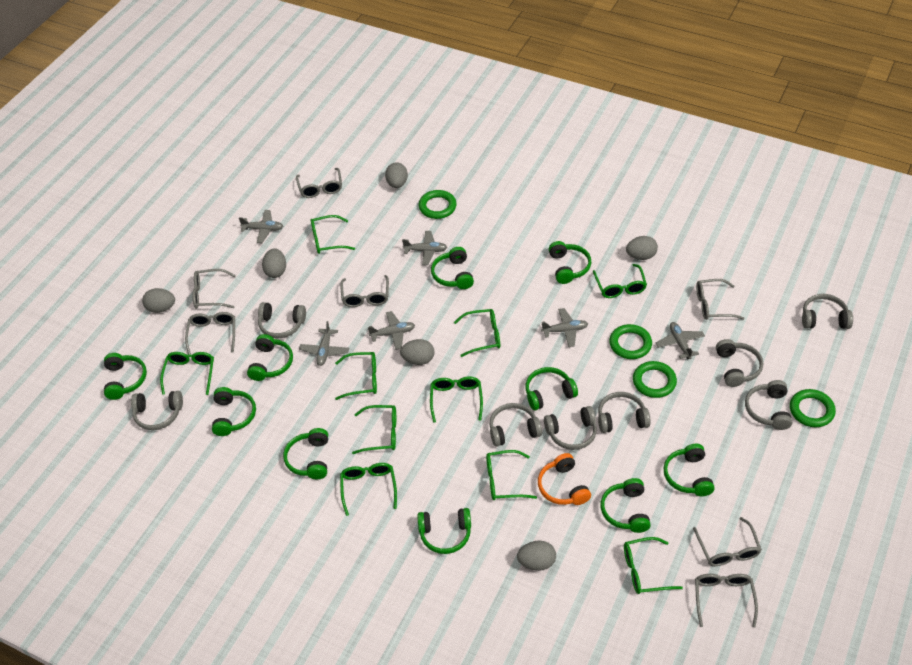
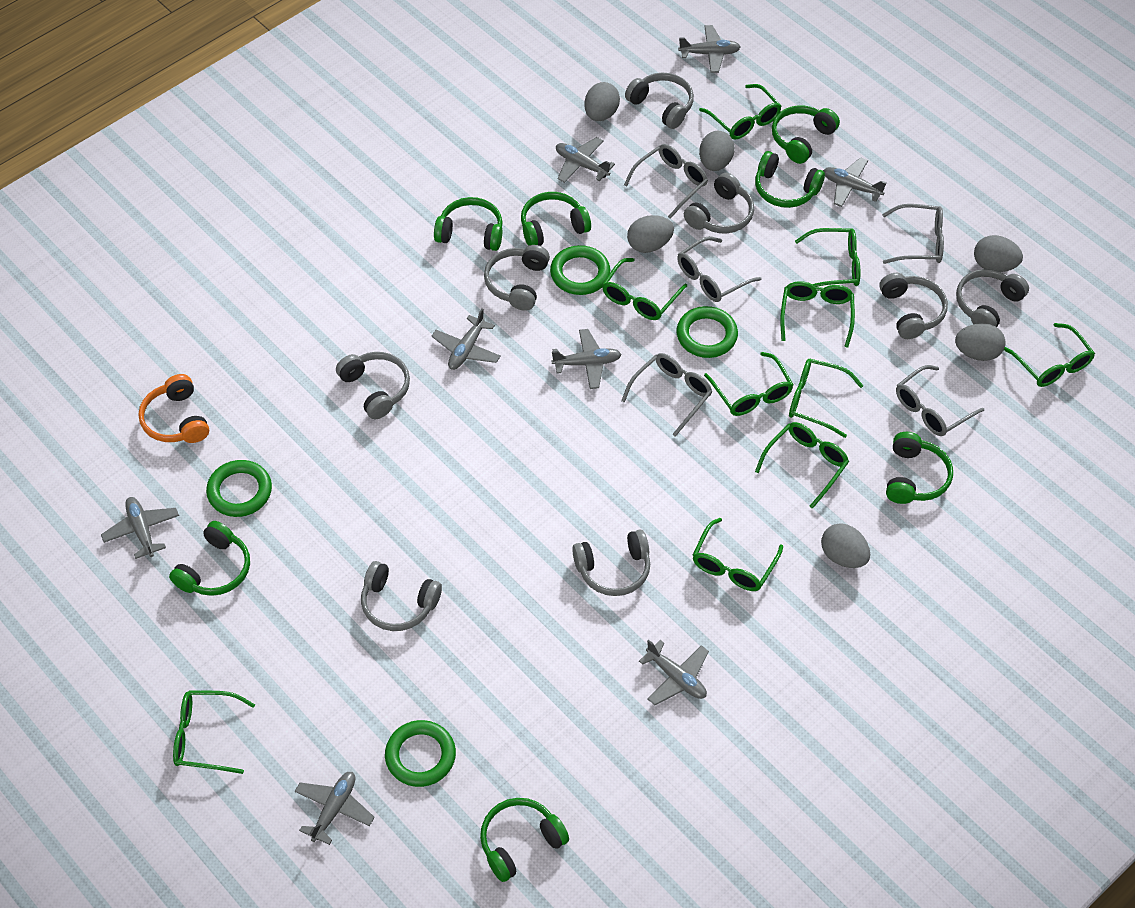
green headphones: [104,353,147,400] [212,387,256,436] [247,334,293,381] [283,428,328,479] [417,508,471,554] [431,247,474,289] [525,367,578,410] [549,241,591,284] [601,478,651,533] [664,444,715,496] = 10 -> [169,521,250,596] [434,197,503,251] [480,798,569,882] [521,192,591,246] [755,151,825,208] [772,105,840,164] [886,432,953,504] = 7
grey glasses: [185,312,235,355] [193,269,236,309] [296,168,342,198] [340,275,389,307] [693,517,762,566] [695,574,758,627] [696,279,745,320] = 7 -> [621,353,712,437] [624,144,708,219] [677,236,762,302] [882,204,944,264] [896,365,984,436] = 5
grey plane: [239,210,283,243] [299,321,349,366] [368,311,415,350] [402,231,447,265] [541,308,588,347] [656,322,705,359] = 6 -> [101,497,179,559] [295,772,375,845] [431,308,501,370] [551,329,621,389] [556,137,615,183] [639,640,709,705] [678,25,740,73] [823,157,887,207] = 8

